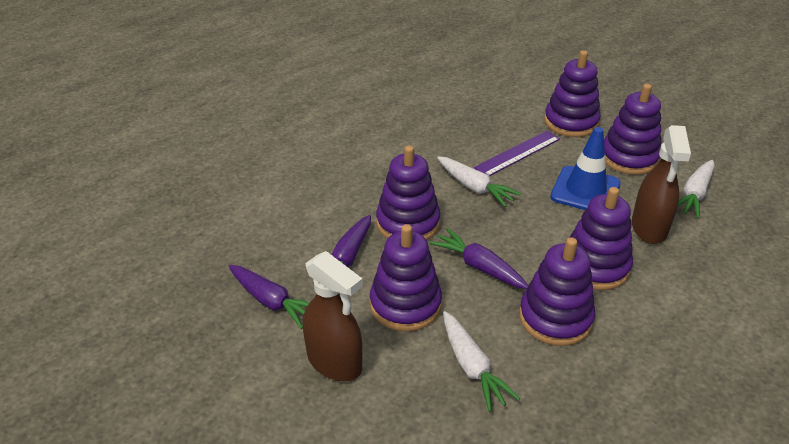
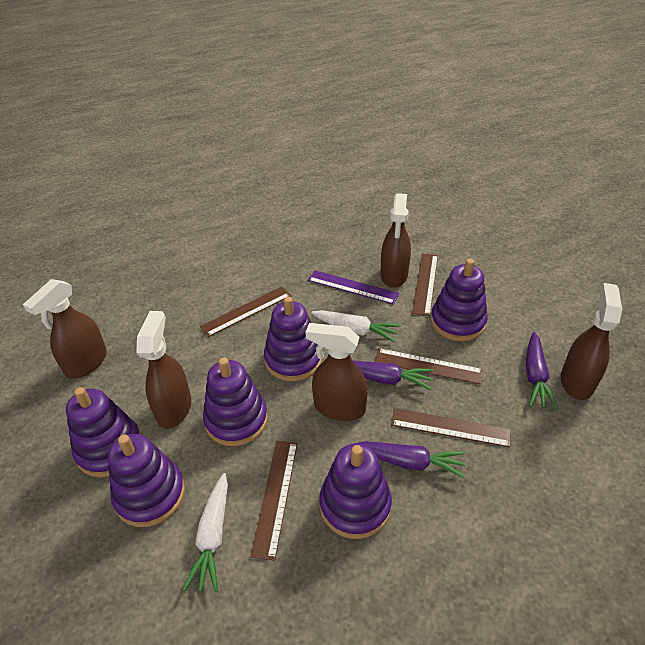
blue traffic cone: [550,127,621,210] = 1 -> none = 0
brown ruler: none = 0 -> [200,287,291,337] [251,441,297,561] [374,348,483,384] [391,408,511,447] [412,254,438,316] = 5
brown spray bottle: [303,251,363,381] [632,125,691,244] = 2 -> [23,279,107,379] [136,311,191,429] [305,323,368,421] [380,193,411,288] [561,283,622,400] = 5
white carrot: [437,156,522,207] [443,311,520,412] [678,160,715,219] = 3 -> [183,473,228,592] [311,310,401,342] = 2

